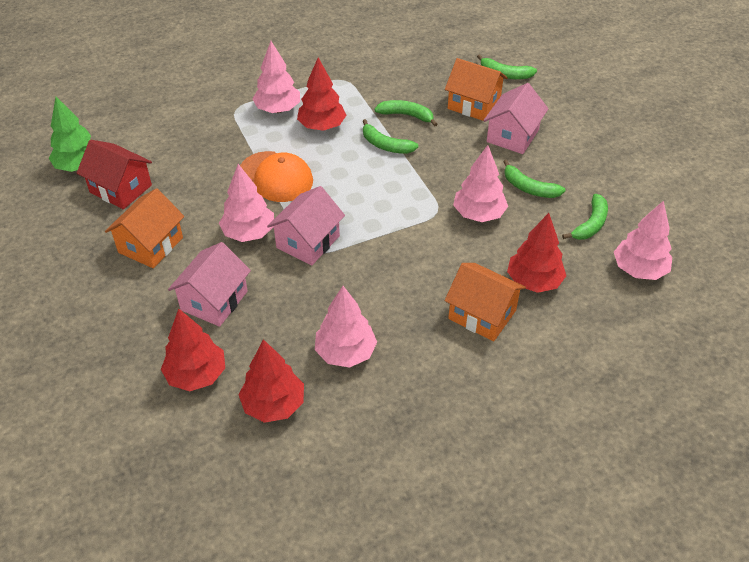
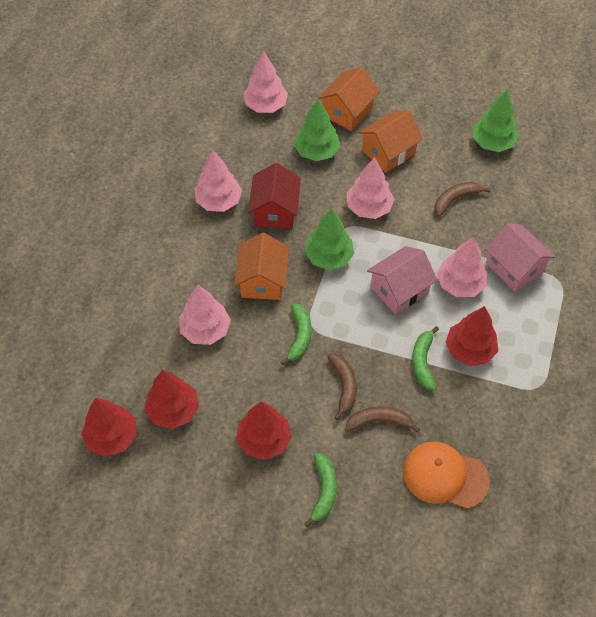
brown banana: none = 0 -> [327,354,357,420] [345,406,420,433] [434,182,491,217] = 3
green banana: [363,119,418,154] [374,100,438,126] [477,54,537,79] [503,160,565,198] [562,194,608,240] = 5 -> [281,303,311,365] [304,453,337,527] [412,326,439,390] = 3
green tree: [49,97,92,172] = 1 -> [294,99,340,161] [305,208,354,270] [473,90,519,152] = 3
pink house: [168,242,251,327] [267,186,345,265] [483,83,549,154] = 3 -> [367,246,438,314] [485,223,555,292] = 2

